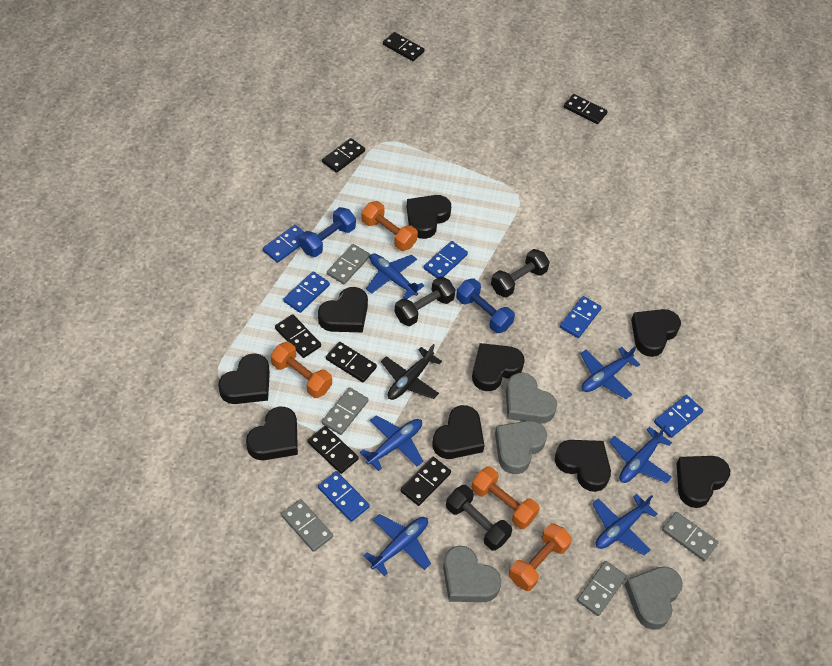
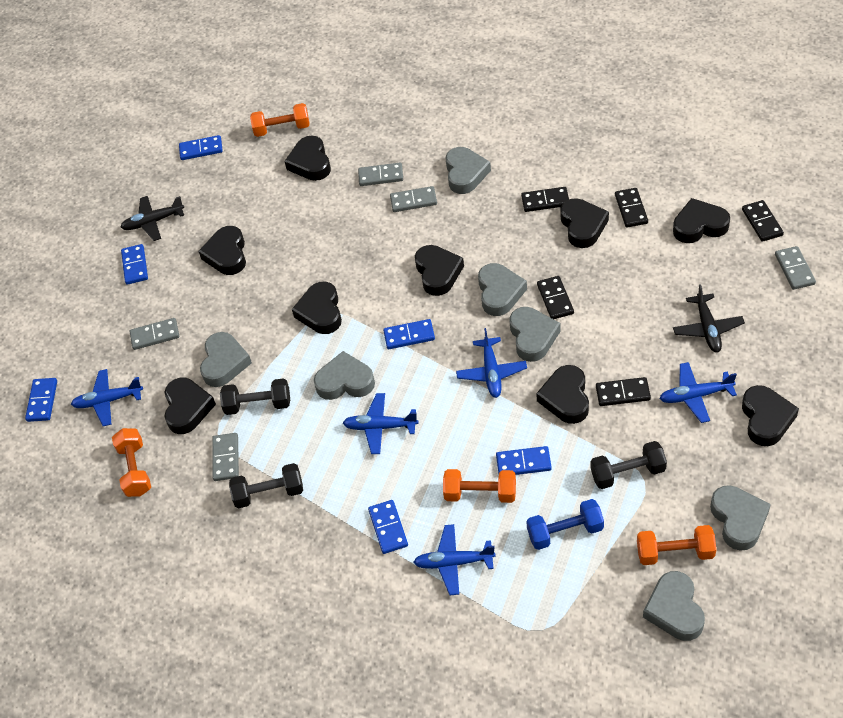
black domino: [275,314,321,358] [307,426,359,474] [322,138,365,173] [326,342,377,383] [383,32,424,61] [400,457,451,506] [564,94,608,124] = 7 -> [521,187,569,212] [537,276,574,319] [596,377,651,406] [615,188,648,228] [742,200,784,242] = 5
black plane: [381,344,442,400] = 1 -> [121,196,184,241] [673,284,745,353] = 2
blue dumbbell: [299,207,356,257] [456,278,515,333] = 2 -> [526,499,604,550] = 1
blue plane: [360,415,424,471] [363,514,431,576] [366,253,424,299] [580,346,640,399] [592,494,657,556] [609,425,672,483] = 6 -> [71,369,143,426] [343,393,418,454] [413,524,496,595] [456,328,527,398] [659,362,737,423] = 5
grey heart: [443,546,501,602] [495,420,547,474] [506,372,557,424] [625,566,683,630] = 4 -> [200,332,252,387] [314,351,375,400] [445,147,491,194] [478,263,527,316] [510,307,561,362] [643,571,705,641] [710,485,771,551] = 7

